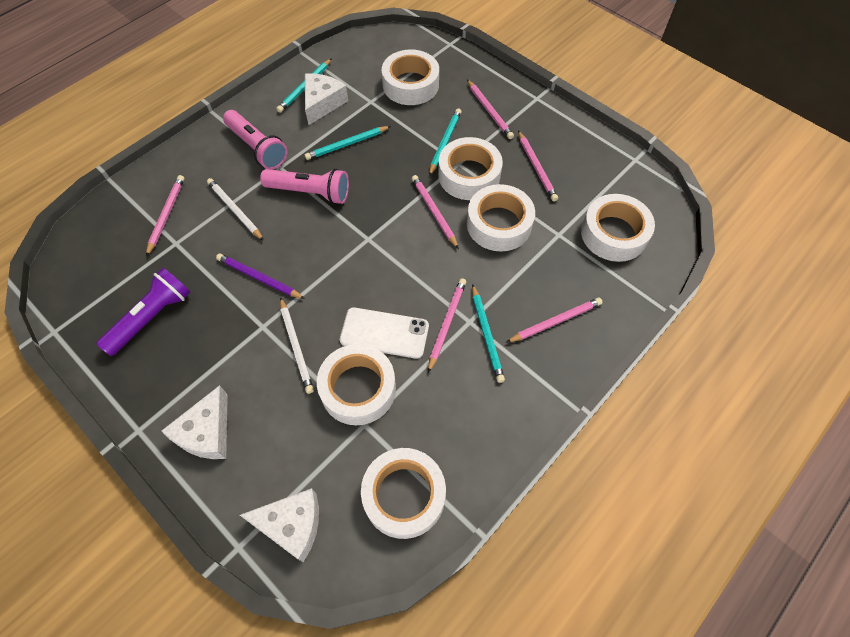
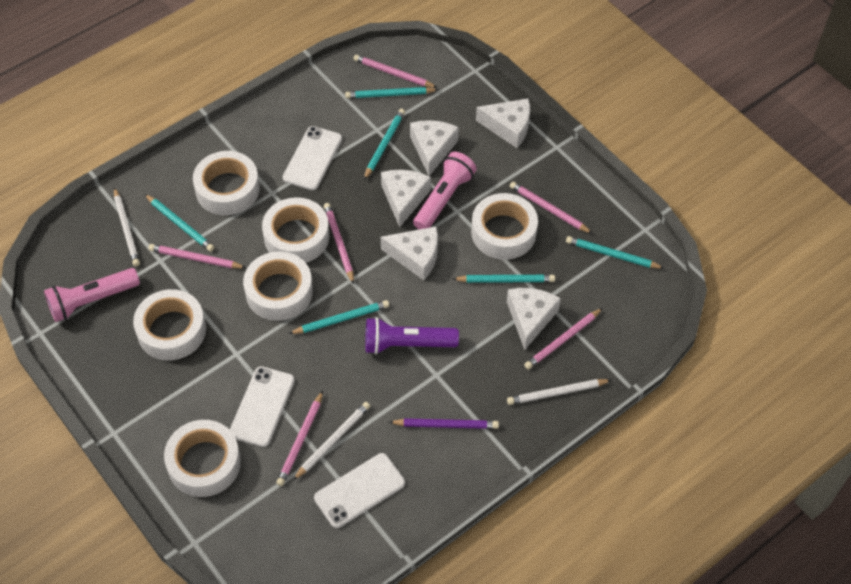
turquoise pencil: [276,58,332,113] [305,126,391,160] [429,108,461,176] [472,284,505,383] = 4 -> [145,194,214,252] [289,300,389,334] [345,87,439,98] [364,109,405,180] [453,275,555,283] [566,236,665,269] = 6
white cheese: [162,385,228,459] [240,488,319,562] [305,74,348,125] = 3 -> [381,170,431,227] [381,226,438,280] [410,120,459,176] [476,98,530,148] [507,288,561,350] = 5
white pencil: [207,178,264,241] [280,297,314,394] = 2 -> [114,187,140,267] [293,402,370,480] [507,379,611,405] = 3
white phone: [340,307,429,359] = 1 -> [230,366,295,447] [283,126,342,190] [314,453,405,528] = 3

